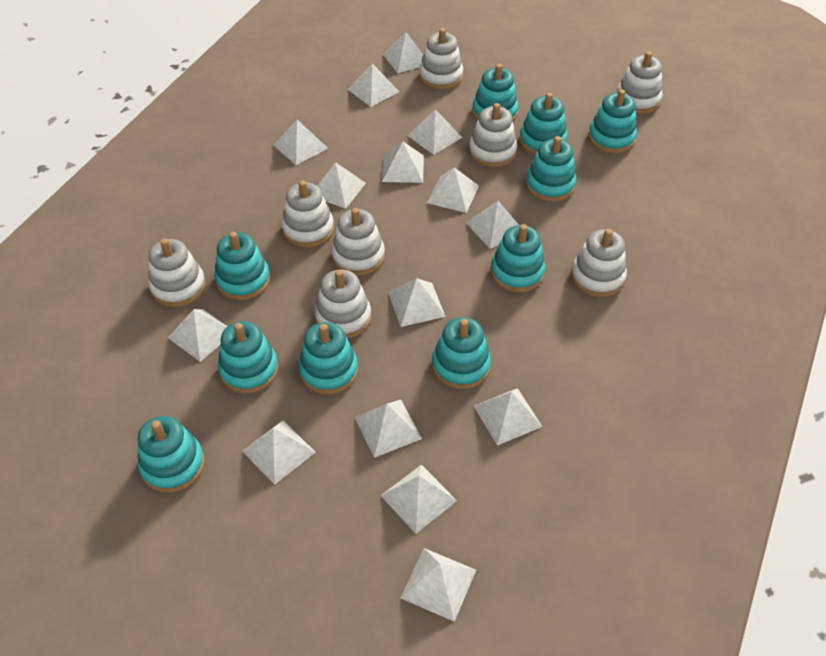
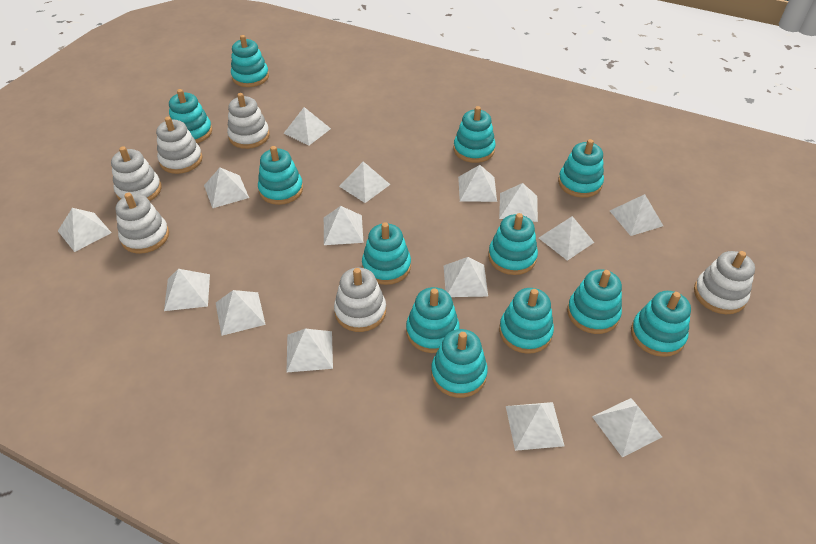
turquoise stacking toy: [138,416,205,493] [214,232,270,300] [218,321,278,394] [298,322,358,395] [432,317,491,389] [472,64,519,122] [491,224,545,293] [519,93,567,155] [526,136,576,202] [588,89,637,154] = 10 -> [169,89,212,143] [231,35,269,87] [258,146,303,205] [362,222,411,285] [406,287,460,353] [431,329,488,398] [454,106,496,163] [488,213,538,275] [499,288,554,354] [558,139,604,198] [567,269,622,334] [631,291,691,357] = 12
white stacking toy: [148,238,206,307] [281,180,334,248] [315,269,371,339] [331,208,385,276] [419,28,463,90] [469,103,517,167] [571,229,627,297] [616,51,663,114] = 8 -> [111,146,162,201] [116,193,169,254] [156,117,202,174] [227,93,270,149] [334,268,386,332] [694,251,755,314] = 6

